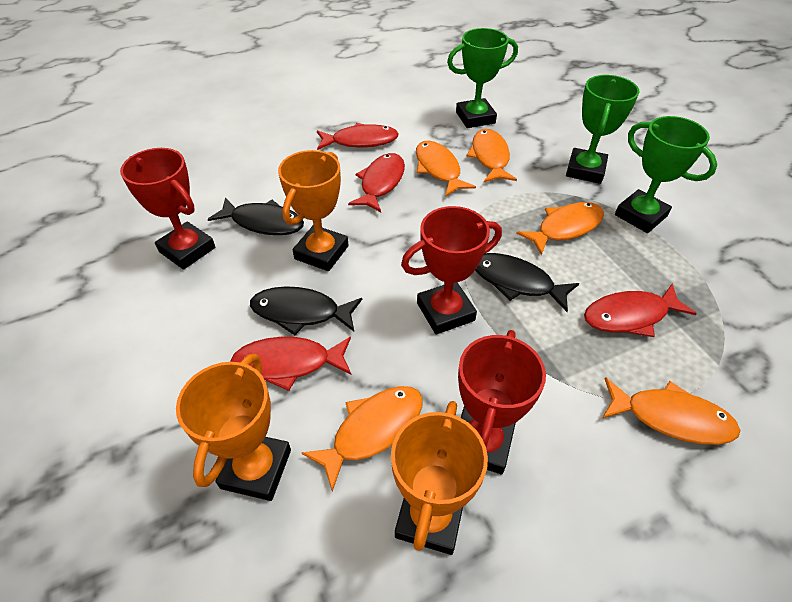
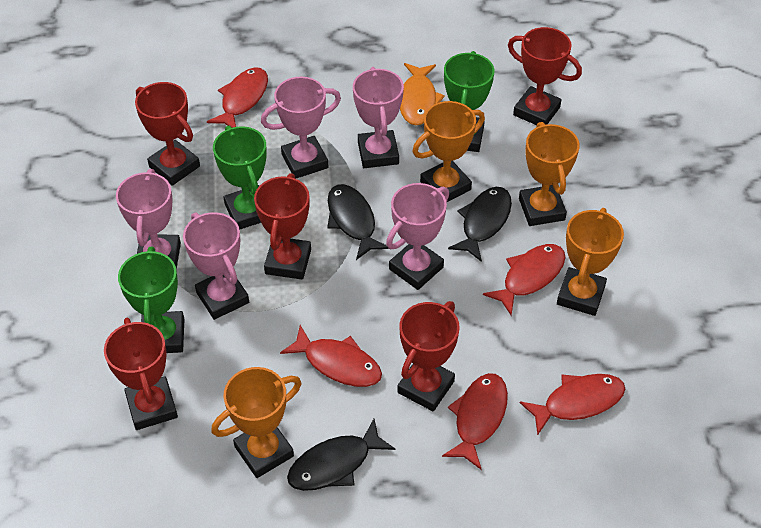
orange fish: [302,386,423,491] [416,141,476,197] [466,129,517,182] [516,202,604,255] [602,377,740,445] = 5 -> [400,63,445,125] = 1
orange trophy: [176,353,291,501] [278,150,349,271] [391,401,488,555] = 3 -> [211,367,301,478] [412,101,485,203] [519,122,580,226] [557,208,624,316] = 4
pink trophy: none = 0 -> [116,169,181,270] [183,212,249,320] [261,77,341,179] [353,67,404,168] [386,183,449,290] = 5
red fish: [230,337,351,391] [317,123,399,150] [348,153,405,212] [584,283,697,337] = 4 -> [207,67,268,128] [280,325,382,387] [442,373,508,470] [483,244,565,315] [520,374,625,435] = 5
red trophy: [120,148,215,270] [401,206,502,334] [458,330,546,475] = 3 -> [104,318,178,430] [135,82,200,186] [254,173,311,279] [397,301,460,412] [508,27,582,125] = 5

